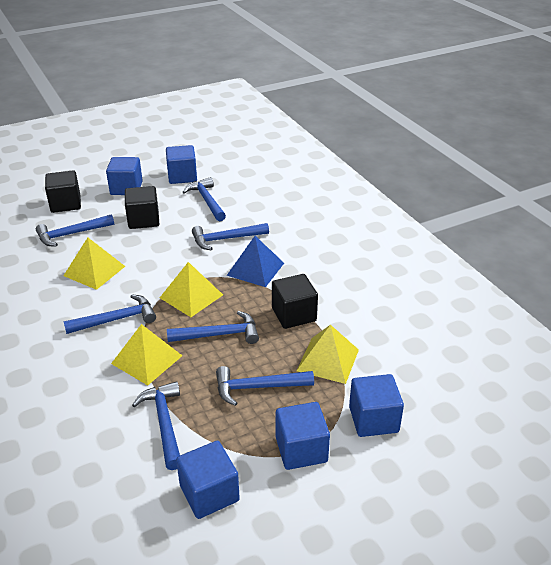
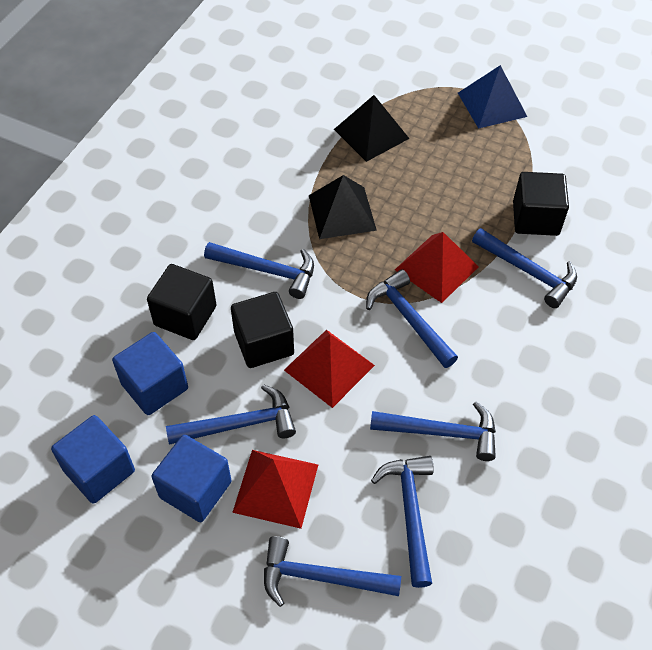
black pyramid: none = 0 -> [309,175,377,239] [334,95,410,162] = 2
blue cube: [106,157,143,195] [166,145,197,184] [176,441,240,519] [276,402,330,470] [349,374,404,437] = 5 -> [51,415,135,504] [112,332,188,415] [151,435,231,522] = 3
red pyramid: none = 0 -> [232,450,318,529] [284,330,375,408] [395,232,479,303] = 3
yellow pyramid: [64,238,125,290] [111,324,182,385] [160,262,223,317] [297,325,359,384] = 4 -> none = 0

